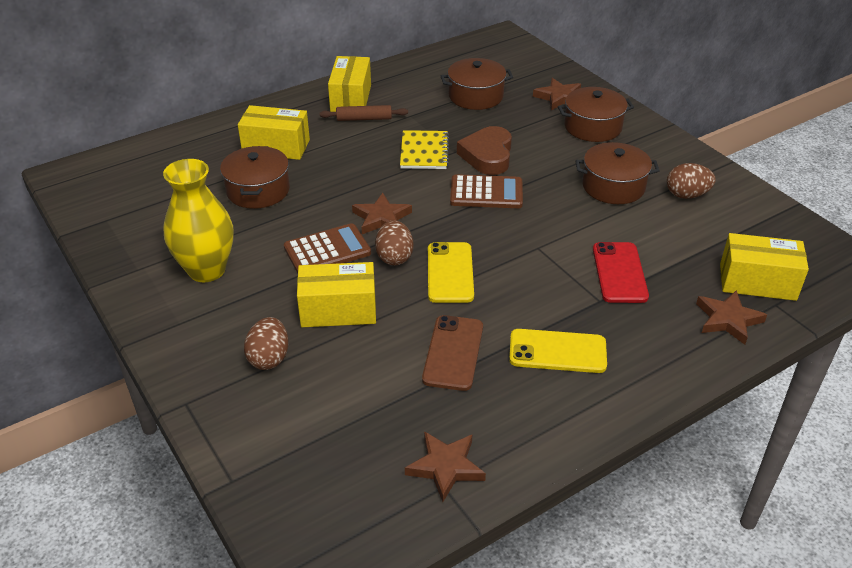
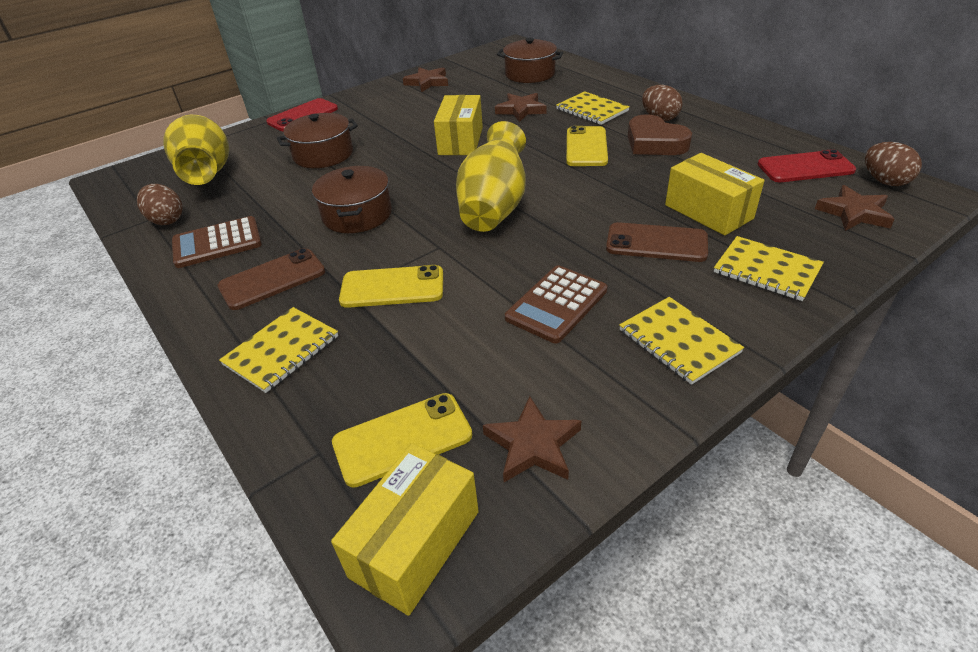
brown phone: [422,315,483,391] = 1 -> [218,248,325,310] [606,222,708,262] = 2
brown pot: [220,146,290,209] [441,58,513,110] [558,87,634,142] [575,142,659,204] = 4 -> [277,113,358,168] [312,166,392,233] [497,38,563,83] = 3
brown rolling pin: [319,105,408,121] = 1 -> none = 0
red phone: [593,242,649,303] = 1 -> [266,98,338,131] [758,149,856,182] = 2
yellow box: [238,105,310,160] [297,262,376,327] [328,56,371,112] [720,233,809,301] = 4 -> [331,443,479,616] [434,95,483,155] [665,153,765,236] = 3
yellow notebook: [400,130,449,169] = 1 -> [219,307,338,393] [556,91,630,125] [619,297,744,385] [714,236,824,301] = 4
yellow phone: [428,242,474,303] [509,329,607,373] = 2 -> [332,393,472,488] [339,265,443,308] [566,126,608,166] = 3
yellow vase: [163,159,234,282] = 1 -> [163,115,229,185] [456,121,526,232] = 2

